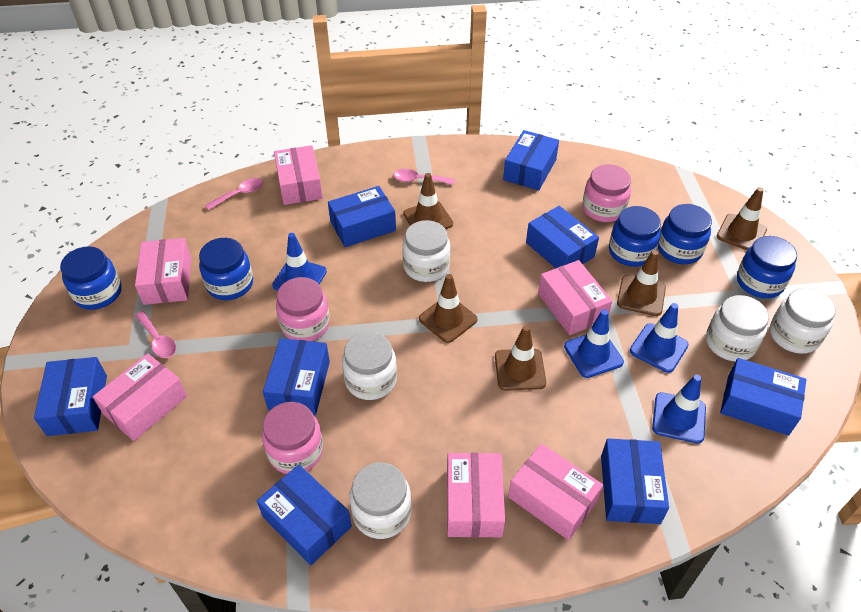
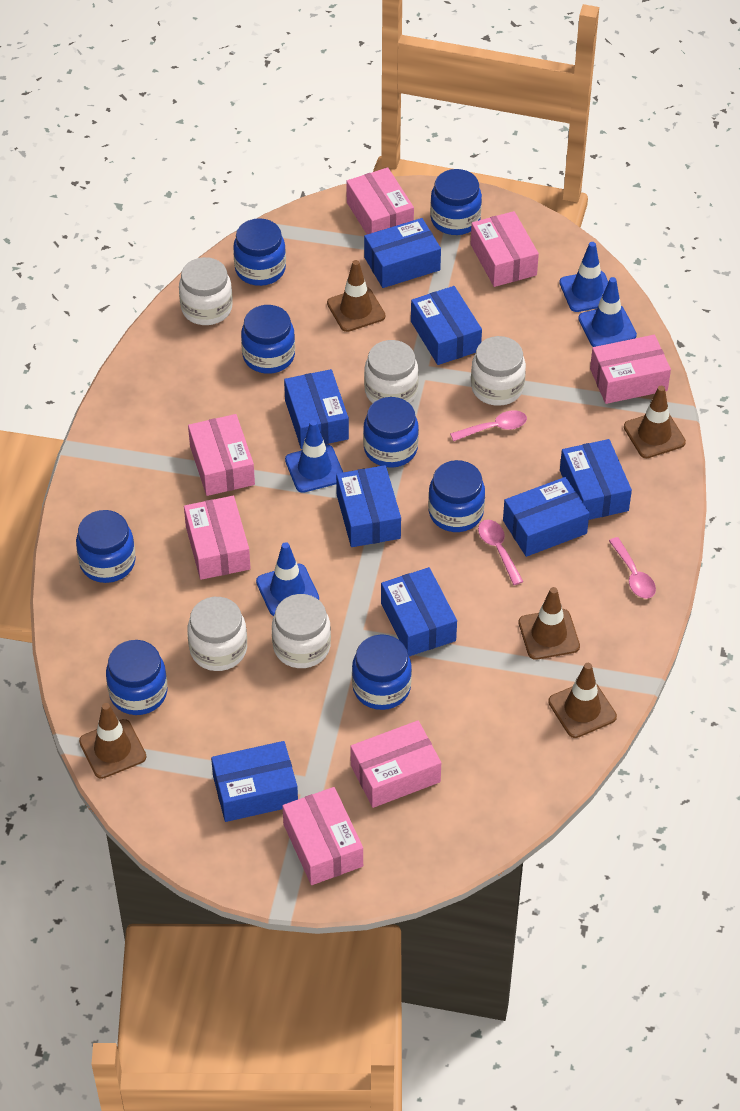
blue jar: [60,246,121,310] [199,238,253,300] [609,206,661,267] [658,204,712,264] [737,236,797,298] = 5 -> [76,510,136,583] [106,640,167,715] [233,218,286,286] [241,305,295,374] [352,634,412,710] [363,397,419,468] [428,460,485,532] [430,169,482,235] = 8
pink box: [93,353,187,441] [135,238,191,305] [274,145,323,205] [447,453,505,538] [508,443,603,540] [538,260,613,335] = 6 -> [184,496,251,580] [188,414,255,496] [282,787,363,885] [346,168,414,234] [350,720,441,808] [471,211,539,287] [590,335,671,404] = 7
pink jar: [262,402,323,474] [276,277,330,341] [582,164,631,222] = 3 -> none = 0

